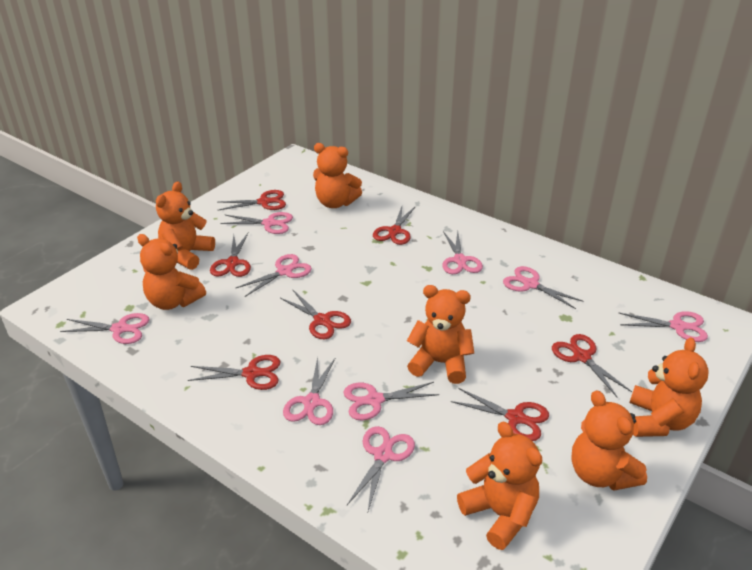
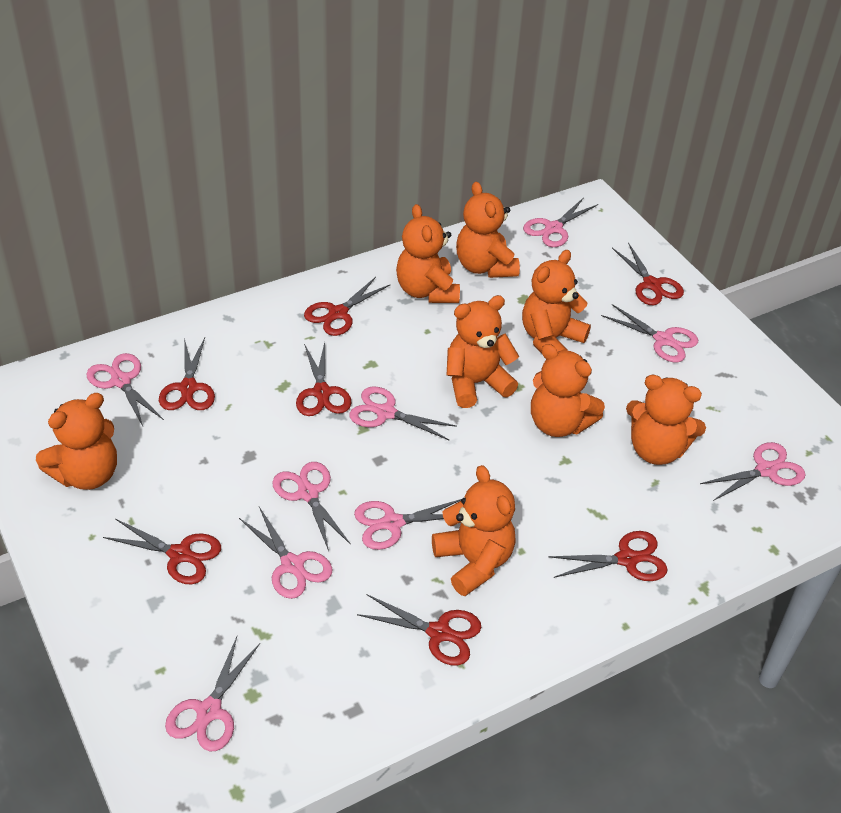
orange teddy bear: [137,234,206,310] [156,182,215,270] [313,143,362,208] [407,285,474,384] [457,422,542,550] [571,390,647,491] [629,337,709,437] = 7 -> [36,393,117,490] [396,204,460,303] [432,465,516,596] [447,295,519,408] [456,181,520,278] [522,250,591,352] [531,344,605,437] [626,375,706,465] = 8

